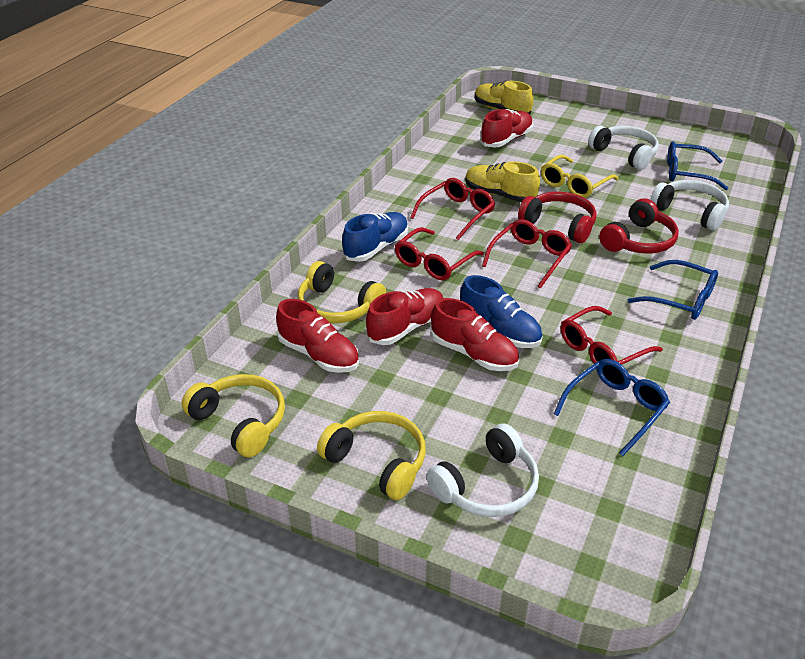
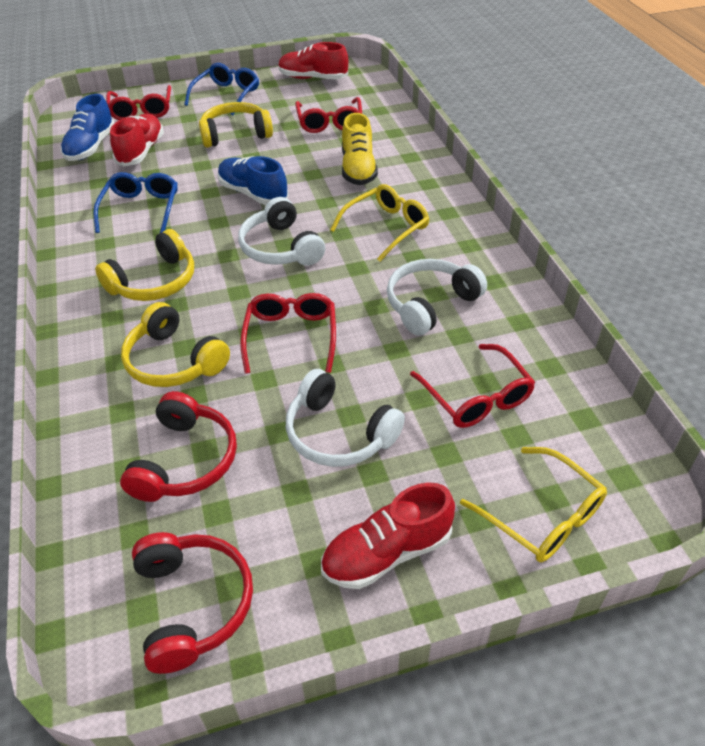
blue glasses: [554,359,670,456] [628,260,718,320] [667,141,728,190] = 3 -> [93,172,178,233] [184,63,259,115] = 2
red shoe: [276,299,359,373] [366,288,443,345] [431,298,519,371] [480,109,533,148] = 4 -> [110,114,164,167] [278,42,348,79] [321,482,455,589] = 3
yellow glasses: [541,155,618,198] = 1 -> [330,184,429,261] [460,447,607,563] = 2
yellow shoe: [465,161,540,202] [475,81,534,114] = 2 -> [342,113,378,185] = 1

